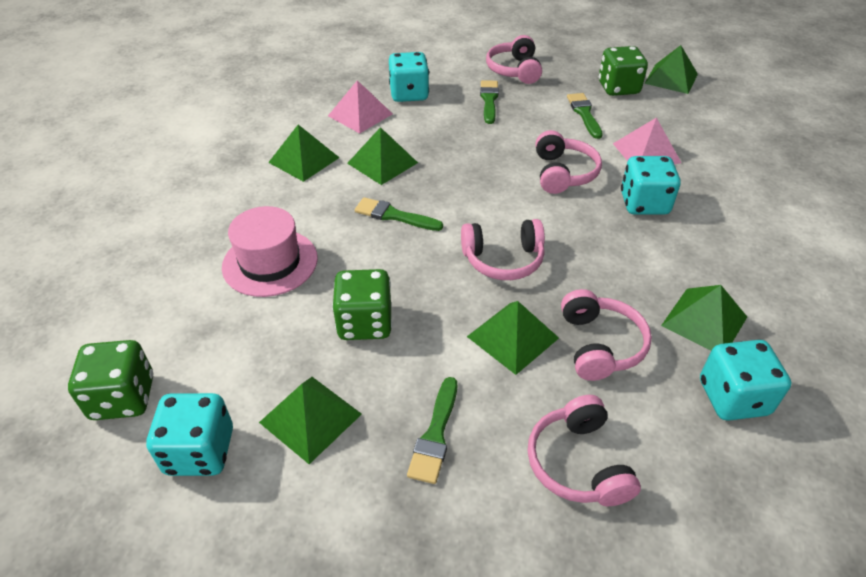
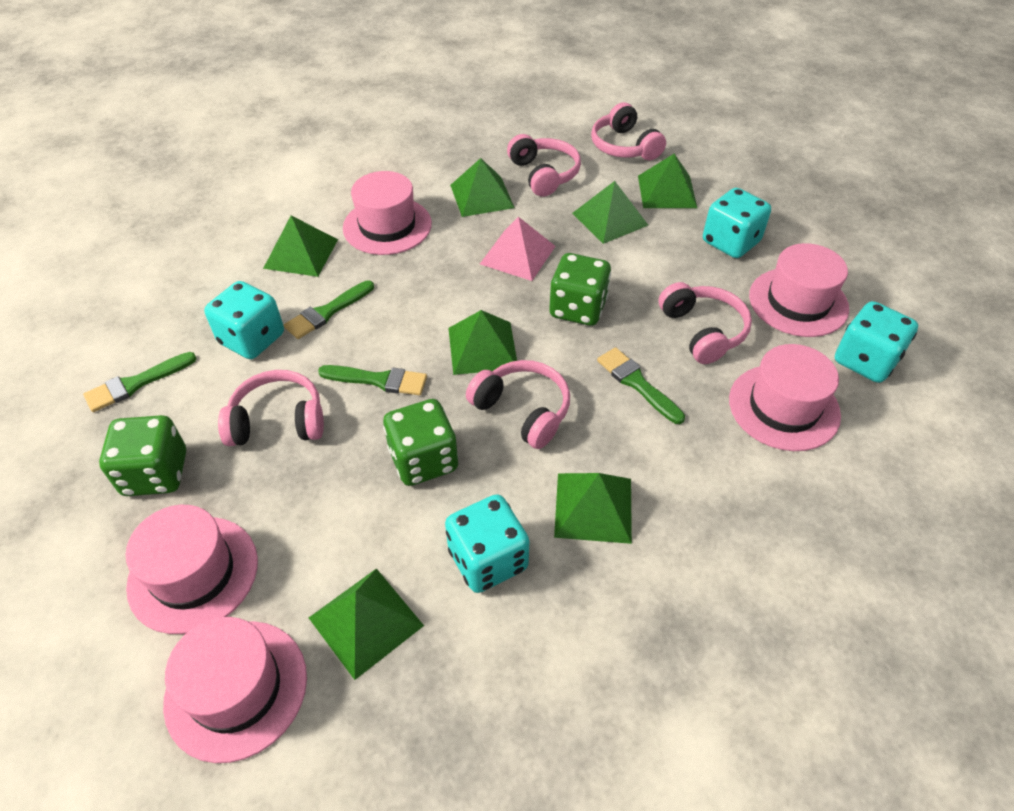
green pyramid: [259,377,362,464] [268,125,340,182] [347,127,418,185] [467,301,559,375] [644,45,698,94] [661,285,747,351] = 6 -> [263,216,338,277] [309,568,424,680] [448,310,517,375] [450,158,515,217] [554,473,632,544] [572,181,648,244] [638,154,697,208] = 7
pink hat: [222,206,318,297] = 1 -> [126,505,258,634] [163,617,307,763] [343,171,432,255] [729,344,841,451] [749,243,849,337] = 5
pink pyramid: [328,80,393,133] [613,117,681,164] = 2 -> [480,217,556,281] = 1

